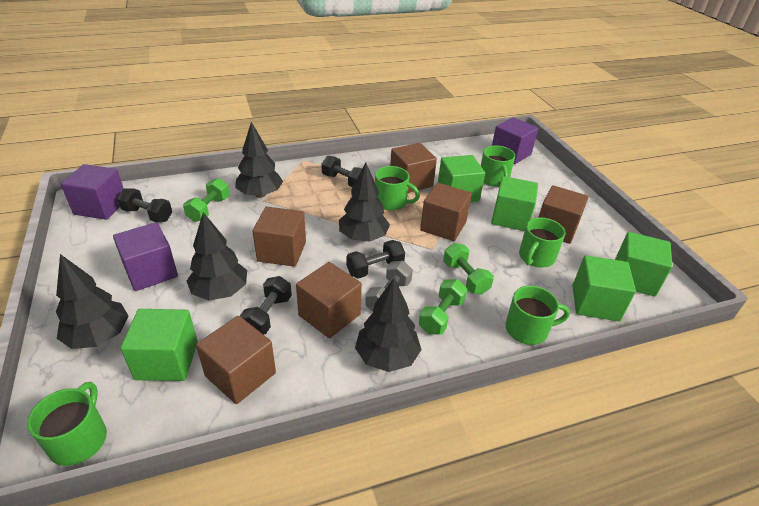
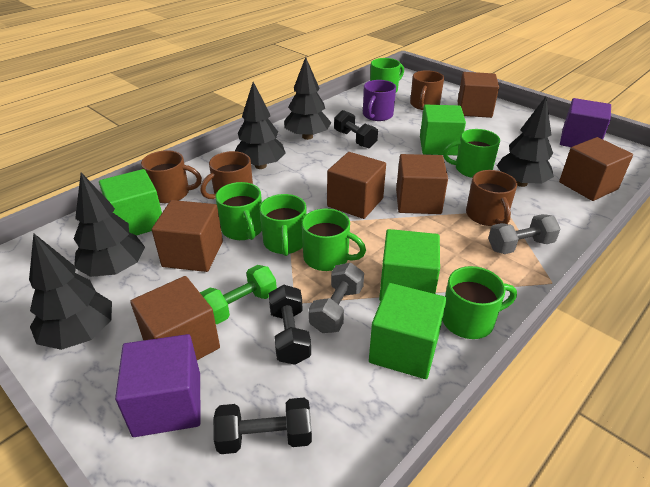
black dumbbell: [117,188,172,223] [240,276,292,335] [322,156,362,188] [346,240,405,279] = 4 -> [213,398,312,454] [269,285,311,365] [334,110,378,148] = 3
brown mug: none = 0 -> [141,150,202,203] [200,151,253,199] [410,70,444,110] [466,170,517,226] = 4
green cube: [120,309,198,381] [438,155,485,202] [491,176,538,231] [572,255,636,321] [615,232,673,296] = 5 -> [99,169,162,236] [369,283,447,379] [379,229,440,301] [420,105,466,155] = 4
green dumbbell: [183,178,230,222] [419,279,467,335] [443,243,494,295] = 3 -> [200,265,277,324] = 1
green mug: [27,382,107,466] [375,166,420,211] [481,145,515,187] [505,286,570,345] [519,217,565,268] = 5 -> [215,182,262,240] [260,194,306,256] [302,208,366,271] [370,58,404,92] [442,266,517,339] [443,129,500,178] = 6
grey dumbbell: [365,261,413,312] = 1 -> [309,263,364,333] [488,214,560,254] = 2
purple cube: [61,164,124,220] [113,222,178,291] [492,117,538,164] = 3 -> [115,334,201,437] [560,98,611,147] = 2
purple mug: none = 0 -> [363,80,396,121] = 1

